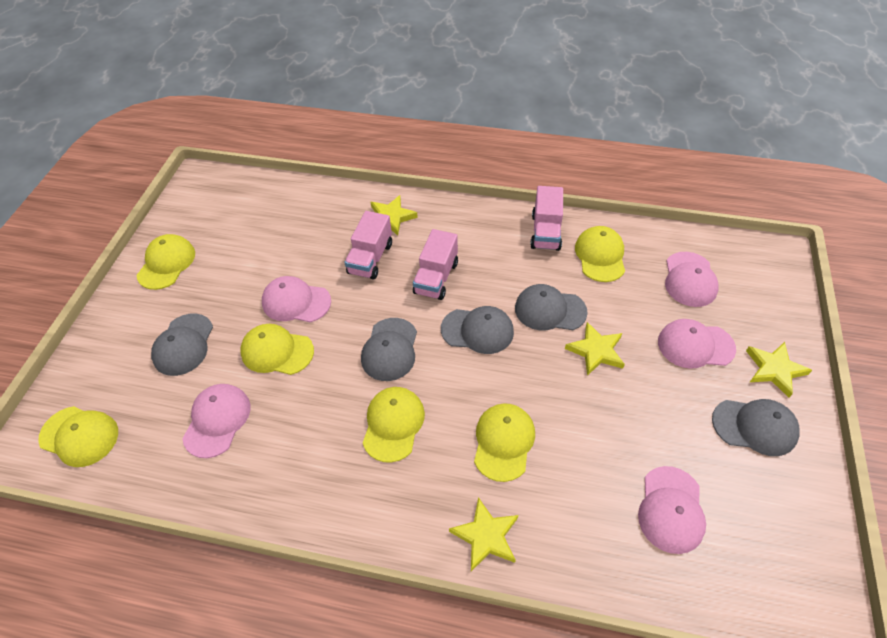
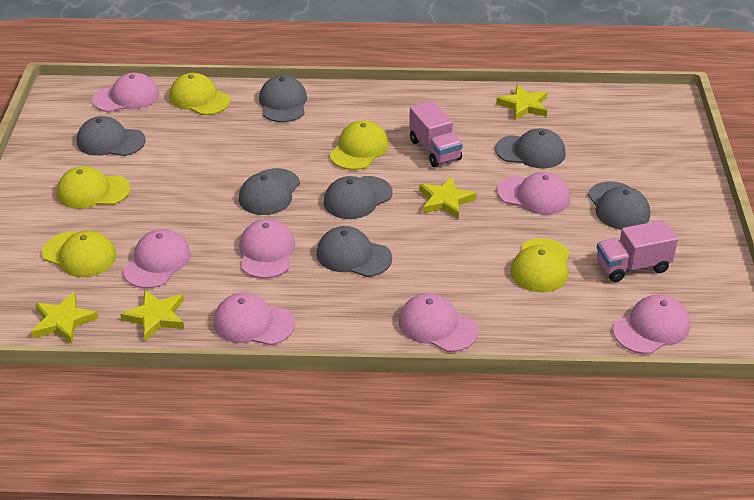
grey cap: [151,314,213,376] [361,318,417,381] [441,306,514,354] [515,284,588,330] [712,399,800,456] = 5 -> [77,116,146,156] [239,168,300,215] [259,75,307,122] [316,226,392,277] [324,176,393,219] [495,128,566,168] [588,181,650,230] = 7
pink cap: [182,384,250,458] [262,276,331,322] [638,466,706,554] [658,319,736,369] [665,252,719,307] = 5 -> [92,73,159,112] [123,229,191,288] [214,292,295,345] [239,219,295,279] [399,293,478,352] [497,172,570,215] [613,295,690,354] = 7
pink truck: [344,211,392,280] [413,229,458,300] [530,186,563,251] = 3 -> [409,101,463,167] [597,220,678,282] = 2
yellow cap: [38,406,118,467] [136,234,195,290] [240,324,314,375] [363,387,425,463] [474,403,535,482] [575,226,625,282] = 6 -> [42,231,116,277] [57,166,131,209] [169,73,231,115] [330,120,389,170] [511,238,570,293] = 5

